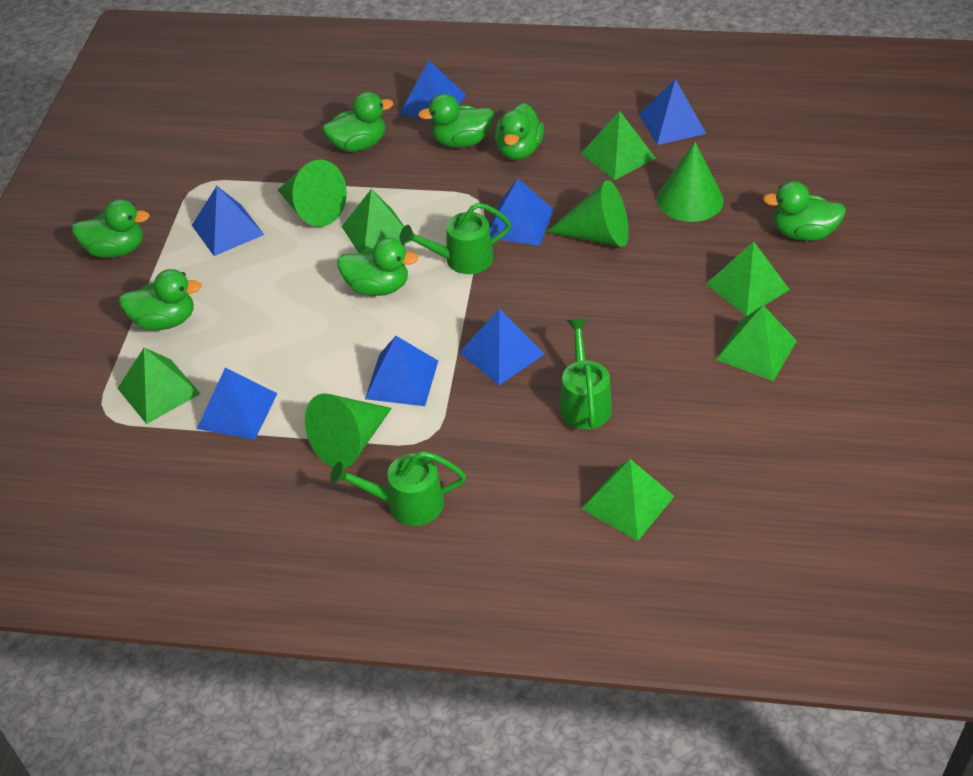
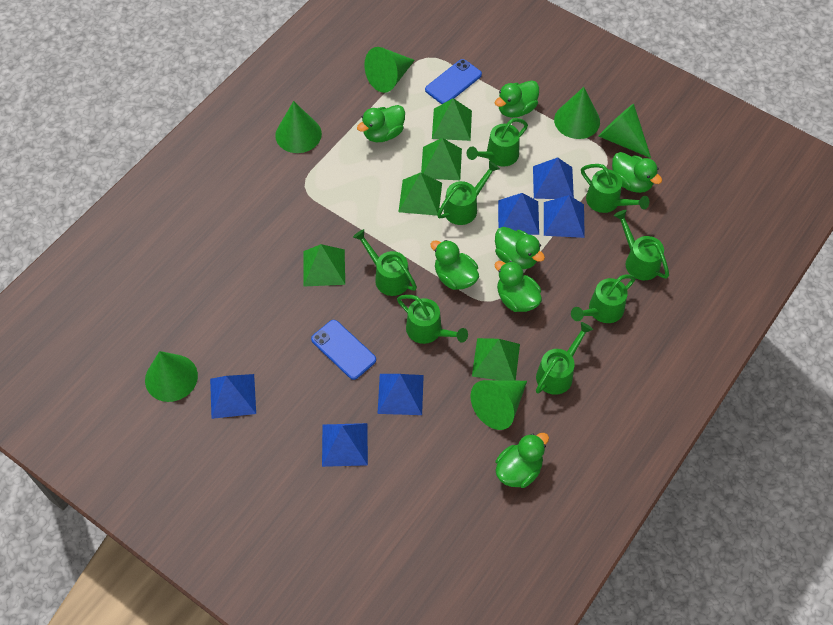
blue phone: none = 0 -> [311,320,376,380] [425,59,482,104] = 2
blue pyramid: [192,186,264,256] [197,367,278,440] [365,336,438,406] [400,60,466,122] [460,309,545,385] [489,179,553,246] [639,79,706,145] = 7 -> [210,374,256,419] [322,423,368,467] [378,374,424,415] [498,193,539,235] [533,157,574,199] [544,195,585,238] = 6
green cone: [278,159,347,227] [305,393,392,468] [547,180,629,247] [657,142,724,222] = 4 -> [145,351,198,402] [275,101,322,153] [364,47,415,93] [471,380,527,430] [554,87,600,139] [599,104,651,158] = 6
green pyramid: [117,348,200,424] [341,189,412,253] [581,111,656,180] [582,459,675,541] [706,242,790,316] [716,305,797,381] = 6 -> [303,244,345,287] [399,172,442,216] [421,138,462,180] [432,98,472,141] [472,338,520,381] = 5
green watering can: [330,451,466,526] [400,203,511,274] [559,318,612,429] = 3 -> [353,229,417,296] [397,295,468,344] [437,161,500,225] [467,118,528,167] [536,322,593,395] [571,275,635,323] [581,164,649,213] [614,210,669,280] = 8

